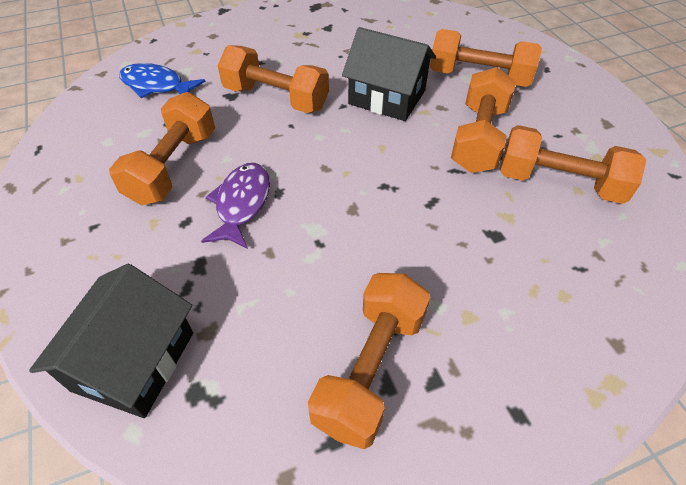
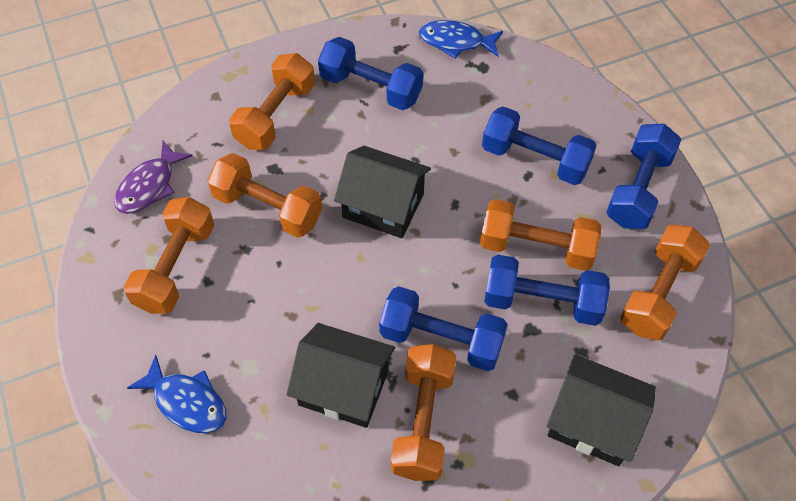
black house: [29,264,193,418] [342,27,436,121] = 2 -> [287,323,395,428] [334,146,431,238] [547,354,656,466] = 3
blue dumbbell: none = 0 -> [318,37,423,110] [379,286,508,371] [482,106,597,185] [484,255,610,326] [606,124,682,229] = 5
blue fish: [119,63,206,98] = 1 -> [127,355,226,433] [419,20,503,58] = 2

